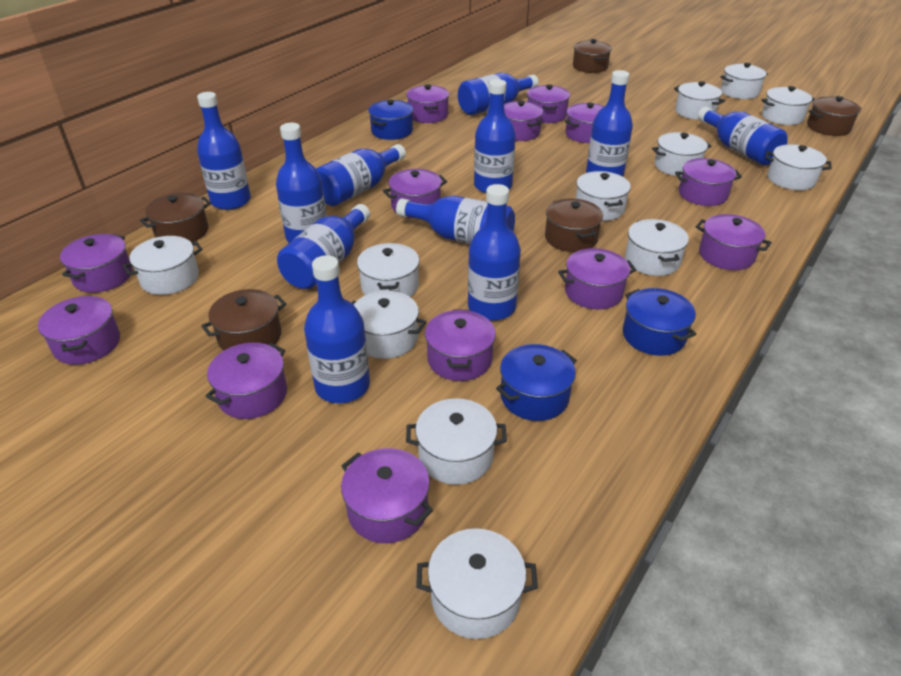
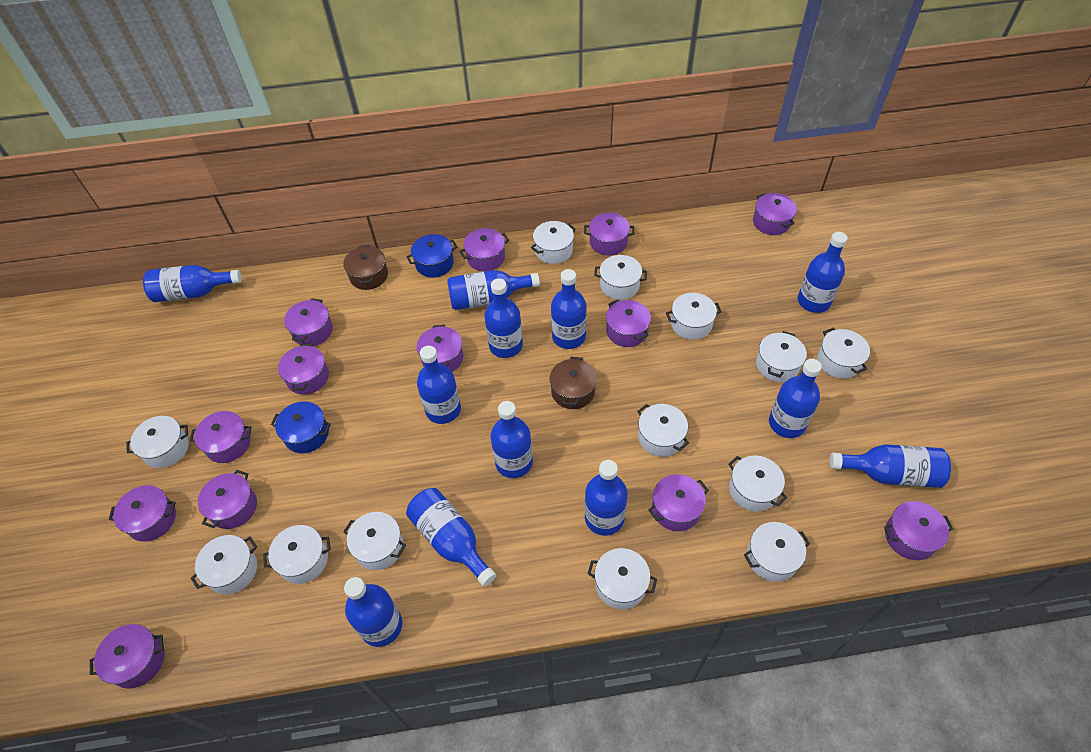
blue bottle: [197,92,251,210] [276,123,327,243] [277,204,370,289] [304,255,370,403] [316,144,406,206] [396,196,515,244] [458,73,539,115] [468,184,521,321] [474,79,516,193] [586,70,633,177] [698,107,788,165] = 11 -> [143,265,242,302] [344,577,402,647] [406,488,496,587] [417,346,461,424] [447,270,540,310] [484,278,523,358] [490,401,533,478] [551,269,587,349] [585,460,628,536] [769,359,822,438] [798,232,848,313] [829,444,951,488] = 12
blue pot: [368,100,413,140] [496,344,577,421] [623,288,696,356] = 3 -> [271,401,331,453] [406,234,457,278] = 2
brown pot: [140,193,211,243] [201,289,286,351] [545,199,603,252] [573,39,612,73] [807,96,861,136] = 5 -> [343,245,388,290] [550,357,597,409] = 2
white pot: [123,236,203,295] [351,291,426,359] [357,243,420,297] [406,398,507,485] [416,528,538,639] [576,171,631,221] [625,219,689,276] [652,132,711,176] [674,81,725,120] [721,63,768,99] [761,86,815,125] [765,144,831,190] = 12 -> [126,416,189,468] [191,535,257,594] [263,525,331,584] [343,512,406,570] [531,221,576,264] [587,548,657,609] [594,255,647,300] [637,404,689,457] [666,293,722,340] [728,455,787,512] [744,522,810,582] [756,331,807,382] [817,328,870,379] = 13

